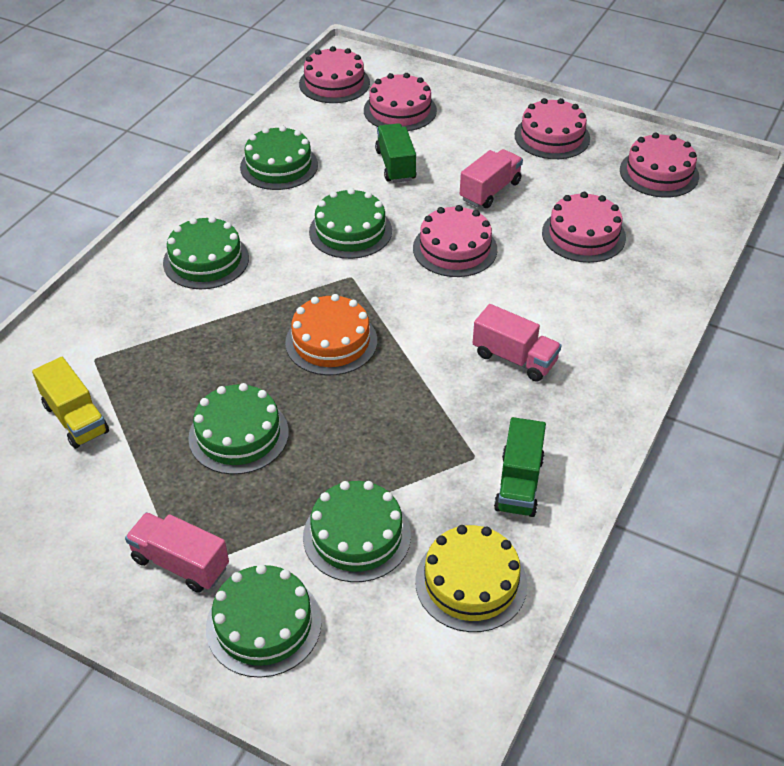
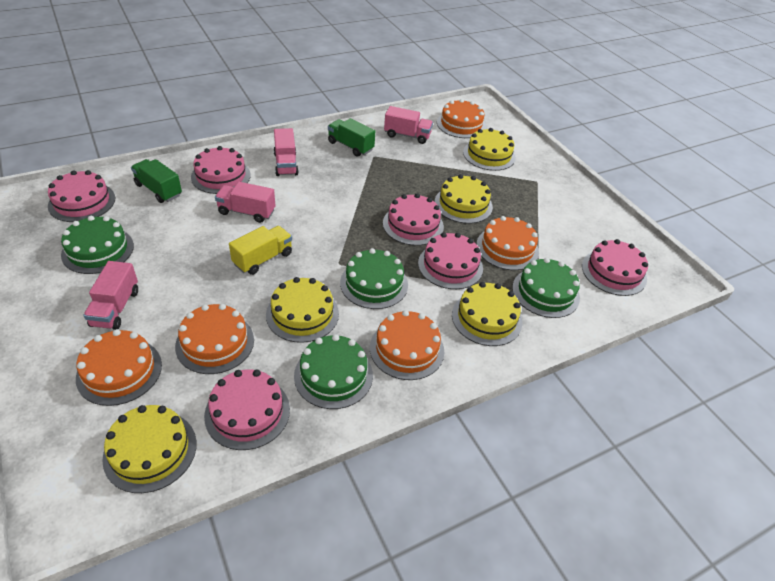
green cake: [163,216,249,289] [188,383,289,475] [206,564,322,678] [240,126,318,190] [303,481,411,582] [309,188,392,259] = 6 -> [61,216,134,274] [294,334,373,409] [340,248,408,309] [512,258,580,318] = 4
orange cake: [285,294,377,375] = 1 -> [76,329,162,406] [175,304,254,374] [370,310,445,380] [437,99,486,138] [476,216,539,270] = 5
pink truck: [125,512,229,593] [460,149,523,208] [473,304,562,382] = 3 -> [83,261,138,330] [215,182,275,223] [274,128,299,176] [384,106,433,144] = 4
yellow cake: [415,525,527,632] = 1 -> [102,405,197,493] [266,277,339,343] [435,174,493,224] [452,282,522,346] [463,128,516,171] = 5

